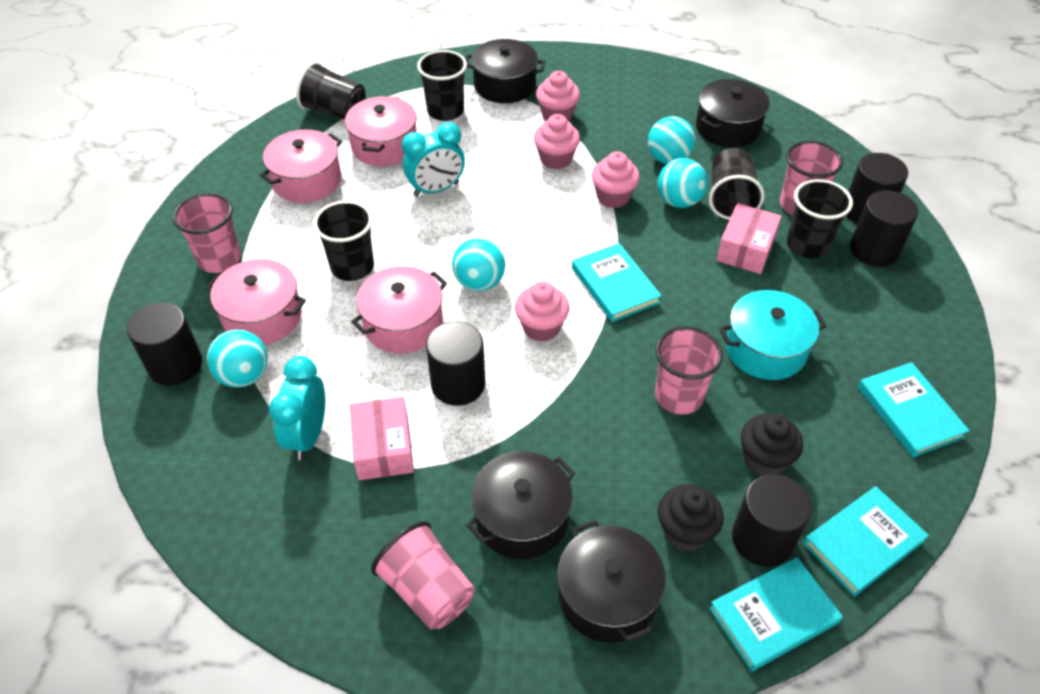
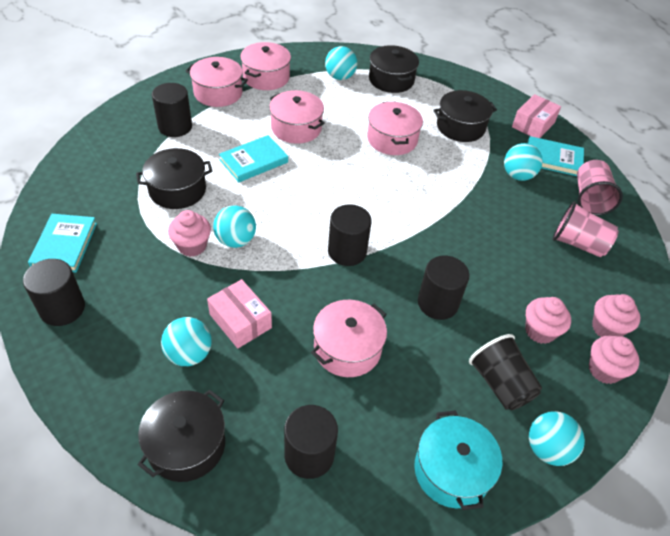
black cup: [296,62,366,120] [313,201,374,281] [417,50,467,121] [709,148,764,220] [787,179,853,259] = 5 -> [469,334,542,410] = 1
black cupcake: [658,484,724,552] [741,414,803,476] = 2 -> none = 0
pink cup: [173,193,241,273] [371,521,475,629] [655,326,723,414] [780,141,843,215] = 4 -> [553,201,619,257] [577,160,623,216] = 2
pink pot: [205,259,306,345] [260,130,342,203] [345,96,417,166] [351,266,447,354] = 4 -> [186,57,248,107] [240,42,291,90] [269,90,325,144] [311,300,387,377] [367,102,423,155] = 5
turquoise ball: [207,329,268,388] [452,238,505,291] [648,116,696,164] [658,158,708,208] = 4 -> [161,317,212,366] [213,205,256,248] [325,46,357,80] [504,143,543,181] [529,411,585,466] = 5
turquoise book: [572,243,661,322] [709,557,843,671] [803,487,929,596] [858,362,970,458] = 4 -> [28,214,97,272] [219,135,288,182] [528,136,584,176] = 3
turquoise clock: [269,356,325,460] [402,122,465,197] = 2 -> none = 0

